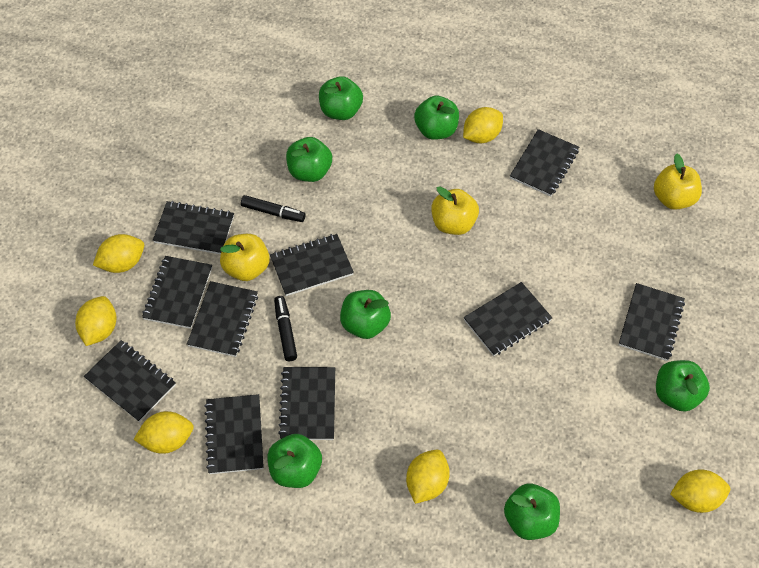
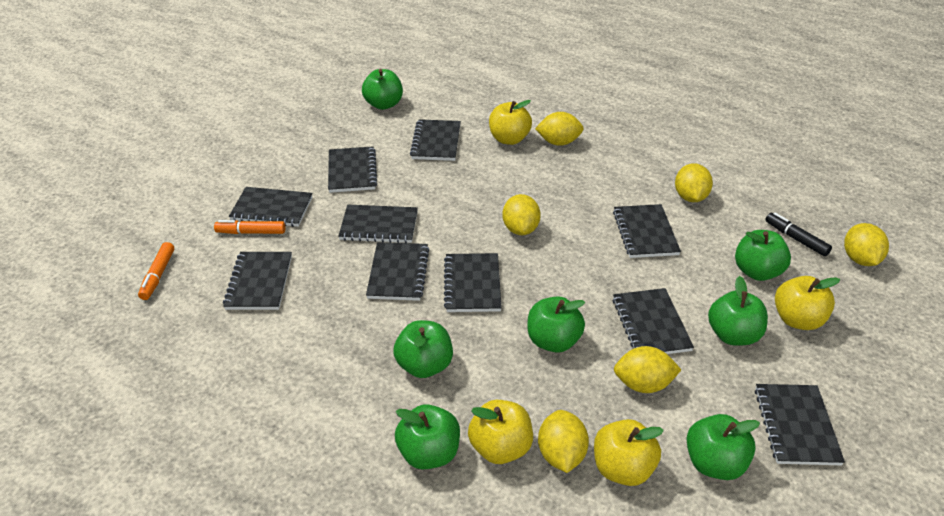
black marker: [241,195,306,222] [274,296,297,361] = 2 -> [765,213,832,257] = 1
orange marker: none = 0 -> [138,242,174,300] [214,220,285,234] = 2
yellow apple: [220,234,270,281] [431,186,479,235] [654,153,702,210] = 3 -> [468,400,533,464] [489,100,532,145] [594,419,664,486] [775,276,840,330] = 4

